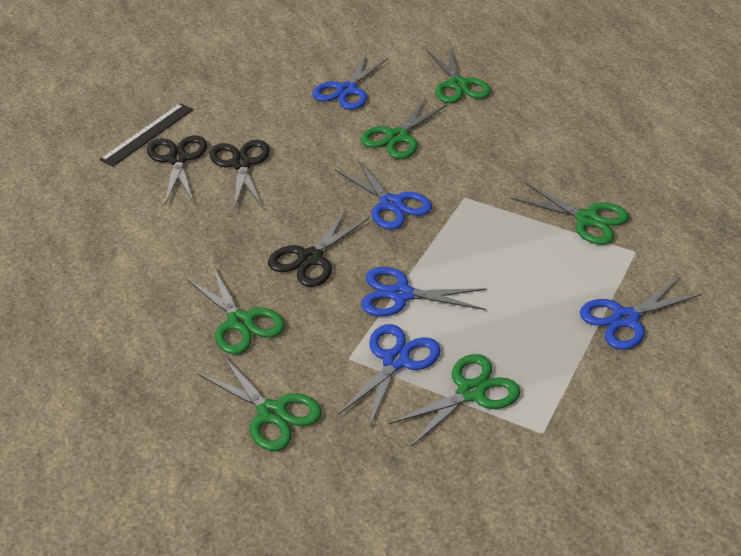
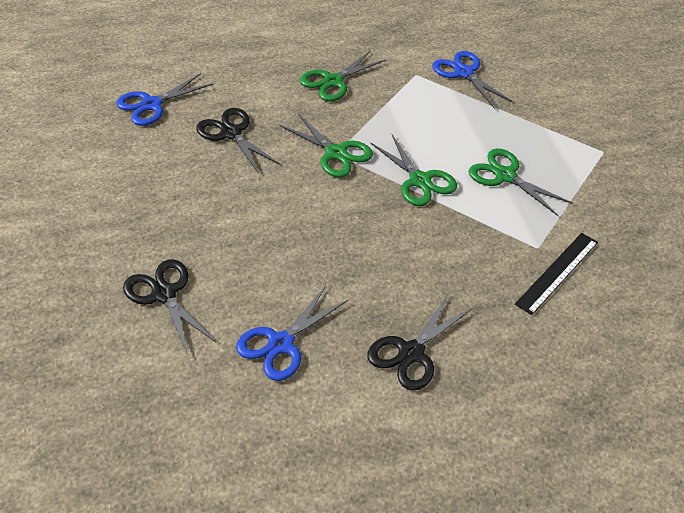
blue scissors: [312,54,389,110] [335,159,432,230] [338,324,441,428] [361,267,487,317] [580,277,702,350] = 5 -> [116,73,214,126] [236,286,348,381] [432,51,513,109] = 3
green scissors: [185,265,285,354] [197,354,322,451] [361,98,447,159] [388,354,520,447] [427,46,491,103] [511,182,629,245] = 6 -> [280,114,373,177] [300,50,386,101] [371,133,457,206] [468,149,573,216] = 4

